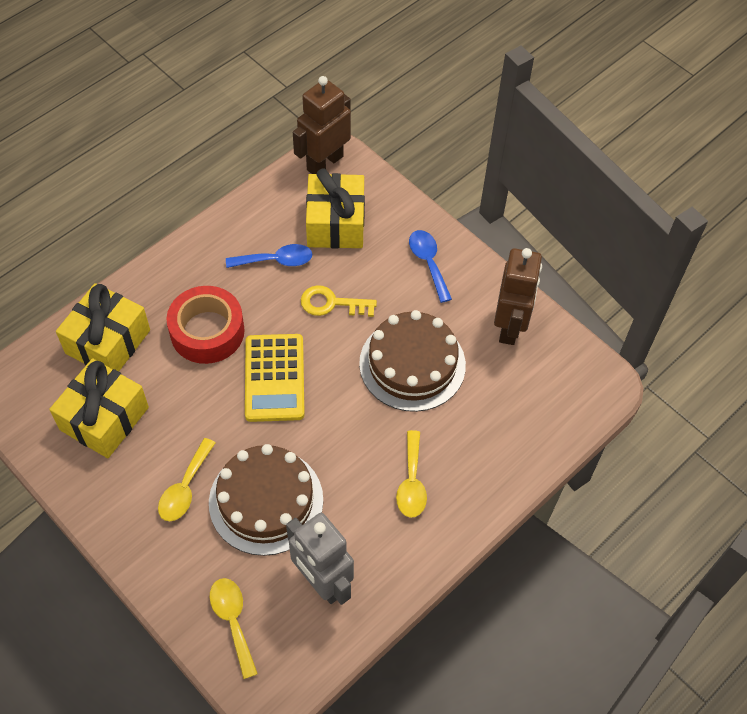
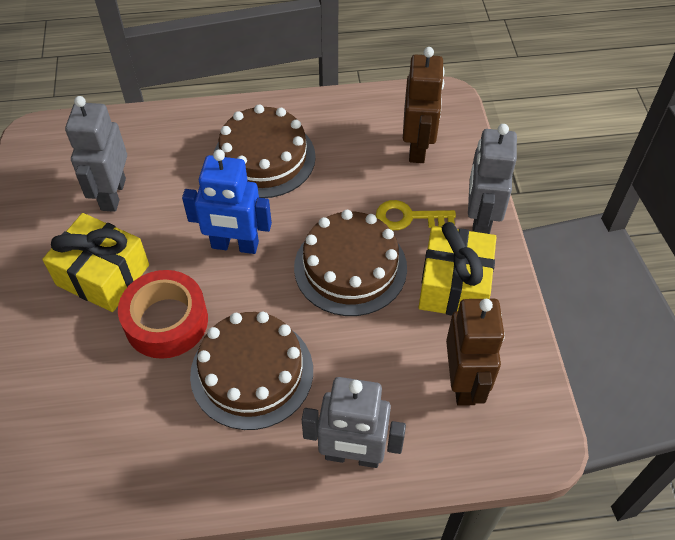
blue robot: none = 0 -> [182,149,272,254] = 1
blue spoon: [226,244,312,268] [409,230,452,303] = 2 -> none = 0
brown cake: [209,444,323,556] [359,310,466,412] = 2 -> [190,312,313,430] [214,105,316,198] [294,210,407,316] = 3
grey robot: [286,513,354,605] = 1 -> [65,96,127,212] [302,377,406,468] [468,124,517,234] = 3
yellow calculator: [245,334,305,422] = 1 -> none = 0
yellow gift: [49,358,149,458] [56,283,150,371] [306,169,365,248] = 3 -> [42,213,149,312] [418,222,496,315] = 2
yellow spoon: [158,438,215,521] [210,578,258,679] [396,430,427,518] = 3 -> none = 0

